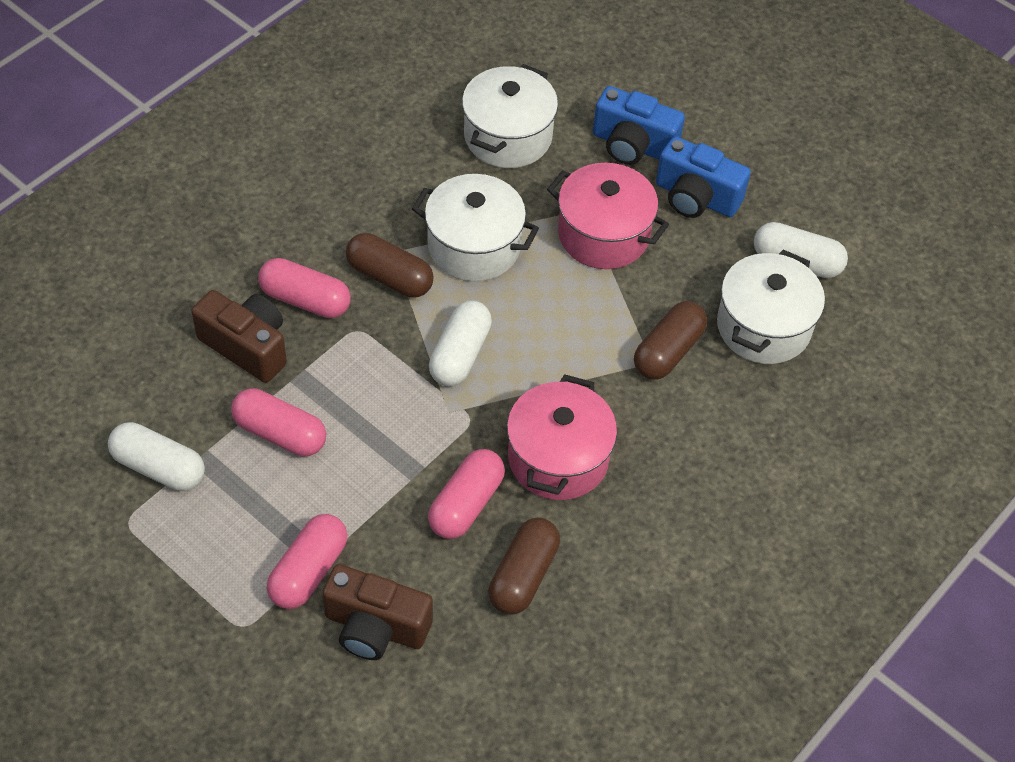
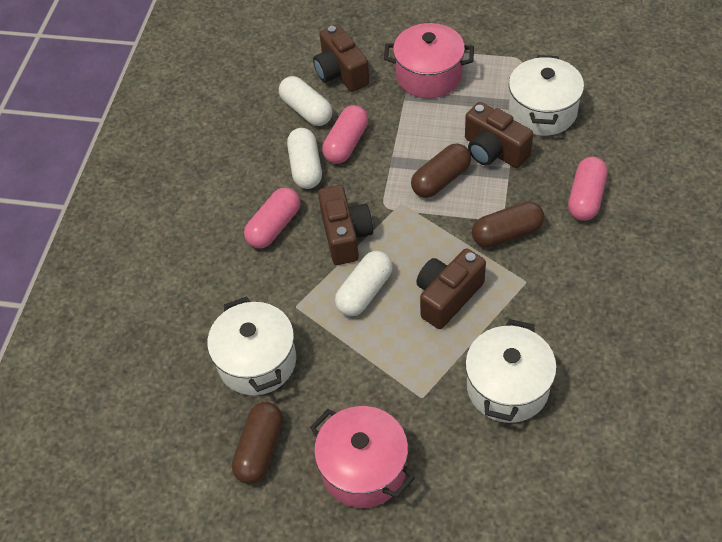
blue camera: [593,86,685,165] [656,136,751,218] = 2 -> none = 0
brown camera: [191,290,287,383] [322,564,433,660] = 2 -> [313,24,370,92] [318,185,373,265] [416,248,486,329] [465,102,533,168] = 4
pink capsule: [231,388,326,457] [258,258,351,318] [267,514,348,609] [428,449,505,539] = 4 -> [244,187,301,248] [322,105,368,164] [568,157,608,221] = 3

